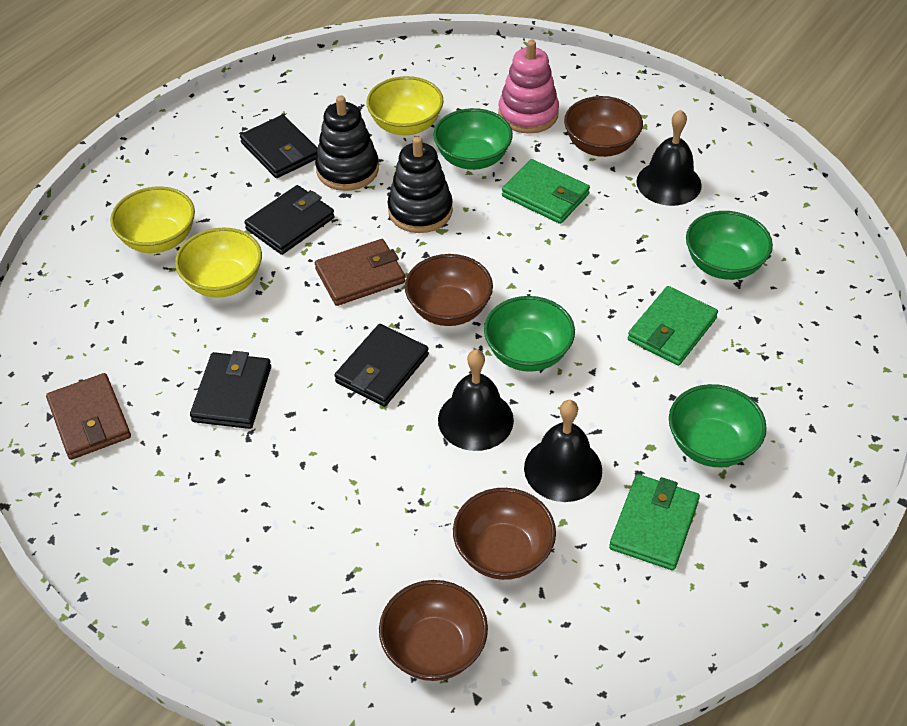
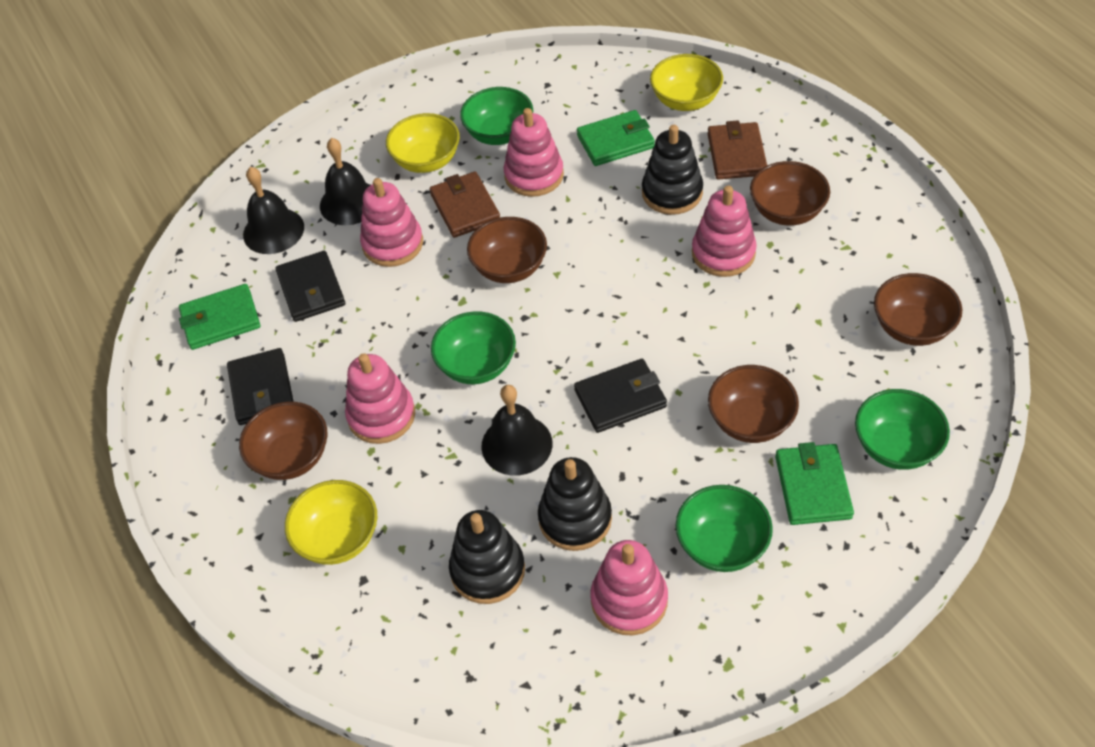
black stacking toy: [315,95,379,191] [388,136,453,233] = 2 -> [449,510,525,604] [538,457,612,551] [642,125,703,215] = 3
black wallet: [190,351,271,429] [240,115,317,178] [244,185,335,255] [334,324,429,407] = 4 -> [227,348,294,425] [275,251,345,322] [574,359,667,433] = 3
brown bowl: [379,580,488,681] [405,254,493,326] [453,488,556,580] [564,96,643,157] = 4 -> [239,402,327,480] [467,217,547,283] [708,365,799,443] [750,161,830,226] [874,273,962,346] = 5
pink stacking toy: [498,40,559,134] = 1 -> [345,353,415,444] [360,178,423,267] [504,108,564,197] [590,540,668,636] [692,186,757,277] = 5

